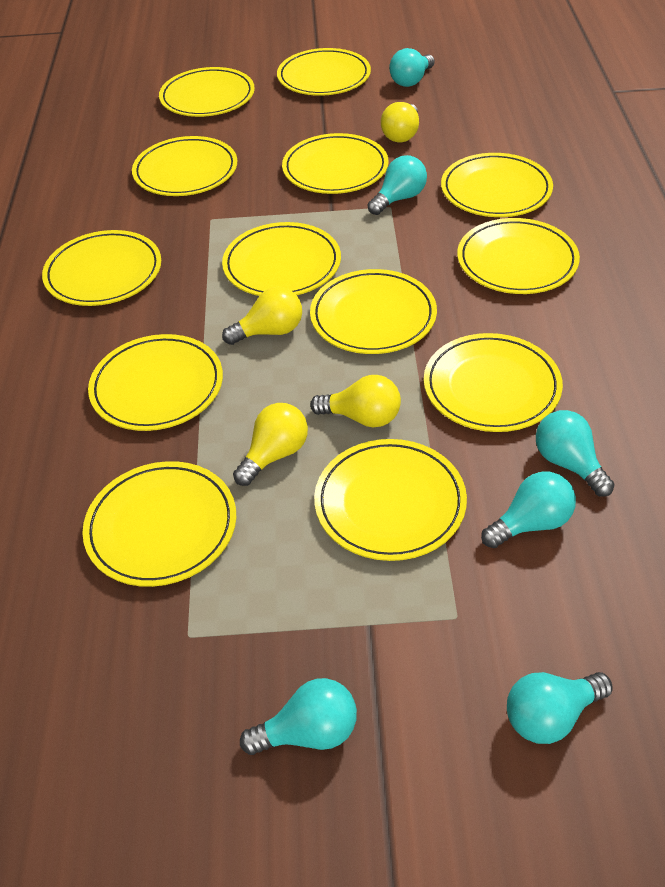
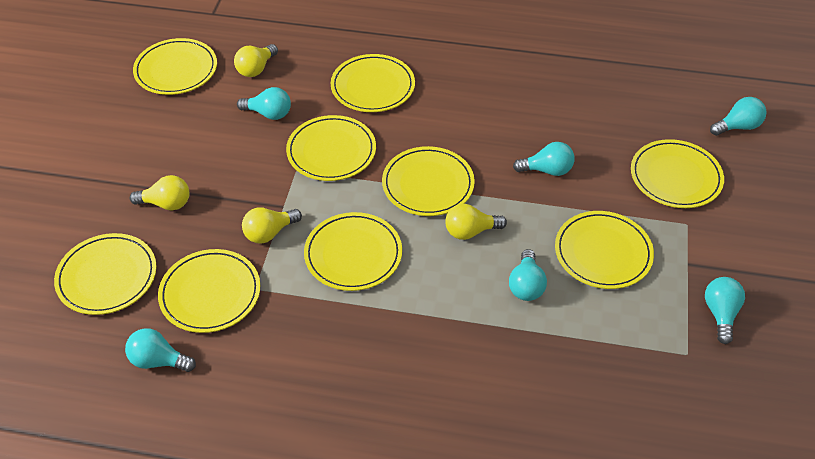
yellow plate: [42,230,161,306] [82,461,236,587] [88,334,223,431] [132,136,237,196] [159,67,255,117] [222,222,341,296] [277,48,371,96] [282,133,389,194] [310,269,437,354] [314,439,467,561] [424,333,563,432] [441,153,553,217] [457,218,580,294] = 13 -> [54,233,156,315] [133,38,217,95] [158,249,260,333] [286,115,376,181] [304,212,402,291] [331,54,415,112] [382,146,475,216] [555,211,654,289] [631,139,724,208] = 9

